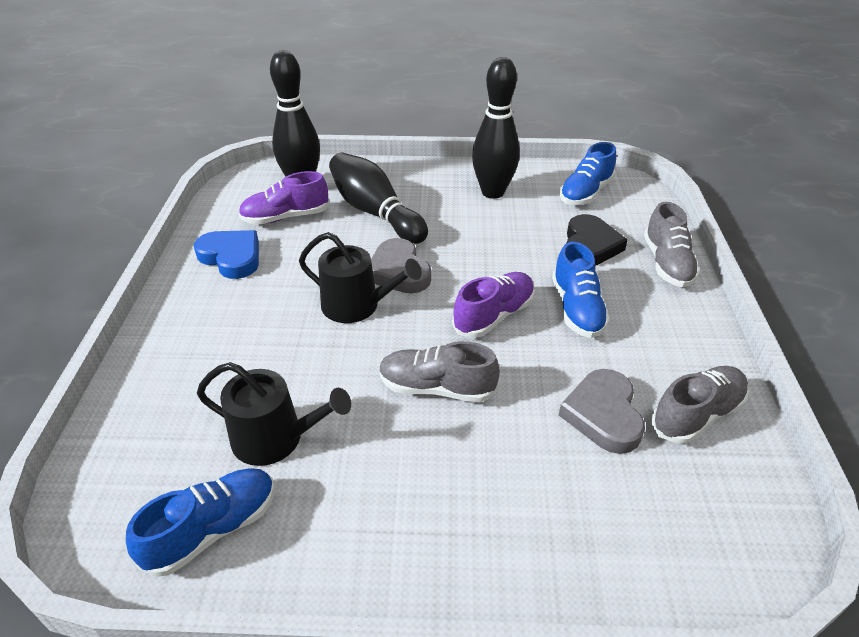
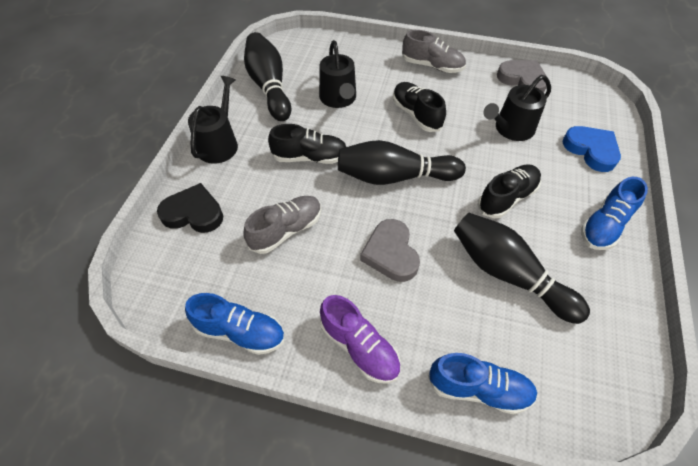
black shoe: none = 0 -> [268,124,346,164] [393,82,446,132] [478,164,541,218] = 3
black watering can: [197,362,351,466] [299,232,422,323] = 2 -> [188,76,238,164] [319,40,356,108] [484,75,551,141] = 3
grey shoe: [379,341,500,403] [644,202,700,287] [651,366,749,444] = 3 -> [243,196,322,254] [402,30,466,73] = 2
purple shoe: [238,171,329,225] [452,272,535,338] = 2 -> [320,295,401,384] = 1

